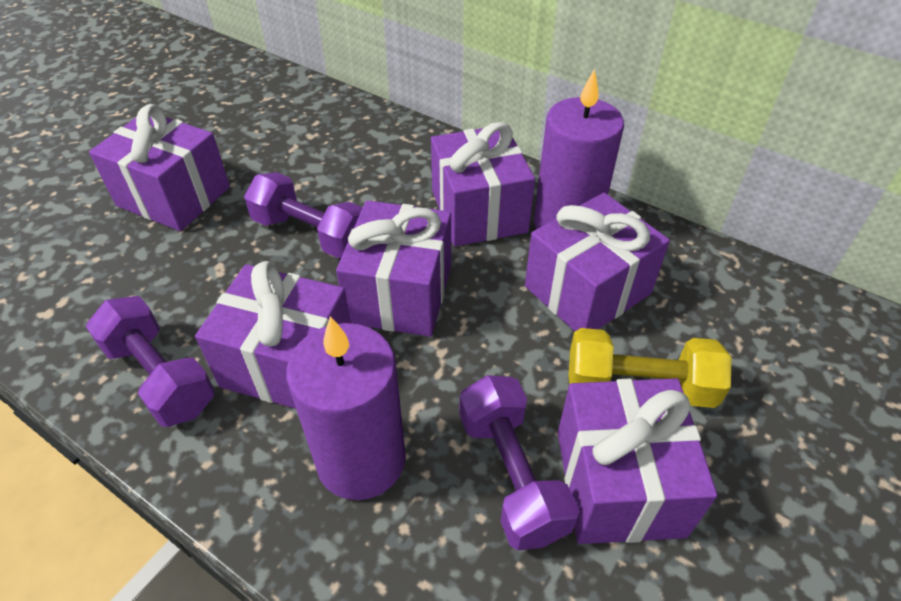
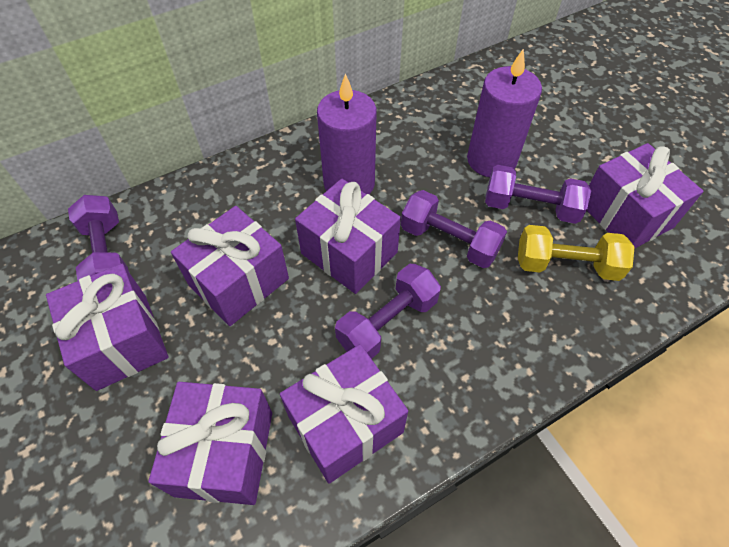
purple dumbbell: [86,296,215,427] [244,172,363,258] [459,375,579,550] = 3 -> [68,195,128,281] [335,264,441,359] [401,190,507,268] [485,165,591,224] = 4

